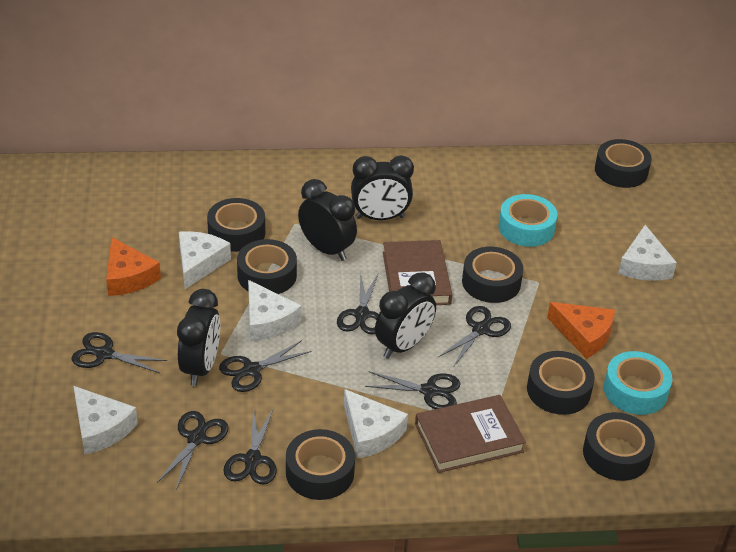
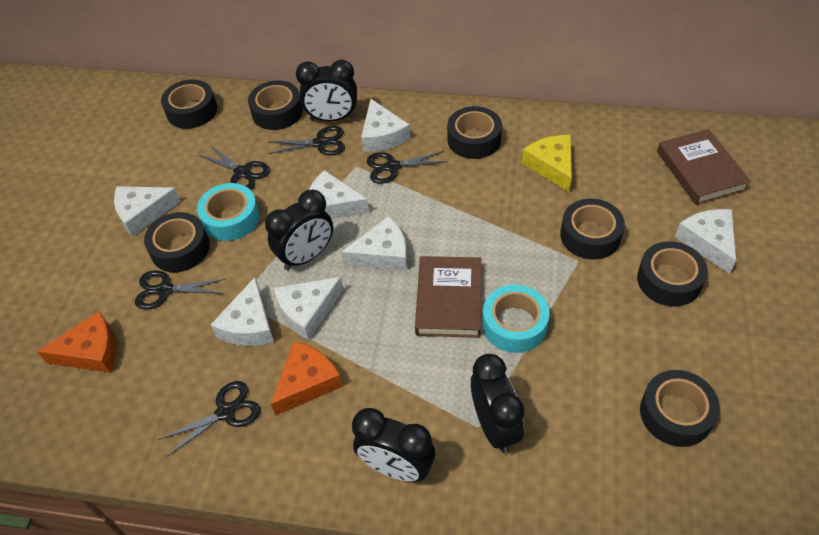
black scissors: [72,332,167,373] [157,411,229,489] [219,340,312,392] [223,410,277,485] [337,273,379,334] [365,371,461,409] [439,306,511,366] = 7 -> [135,270,225,310] [158,381,260,456] [199,145,270,190] [268,126,345,155] [367,151,448,184] = 5
white cheese: [73,386,138,455] [179,231,231,289] [248,280,301,341] [344,389,408,458] [618,225,677,281] = 5 -> [114,186,181,237] [211,277,274,346] [274,277,343,340] [309,170,369,219] [341,216,407,271] [361,99,410,152] [675,209,736,274] = 7
yellow cheese: none = 0 -> [522,135,572,192] = 1

